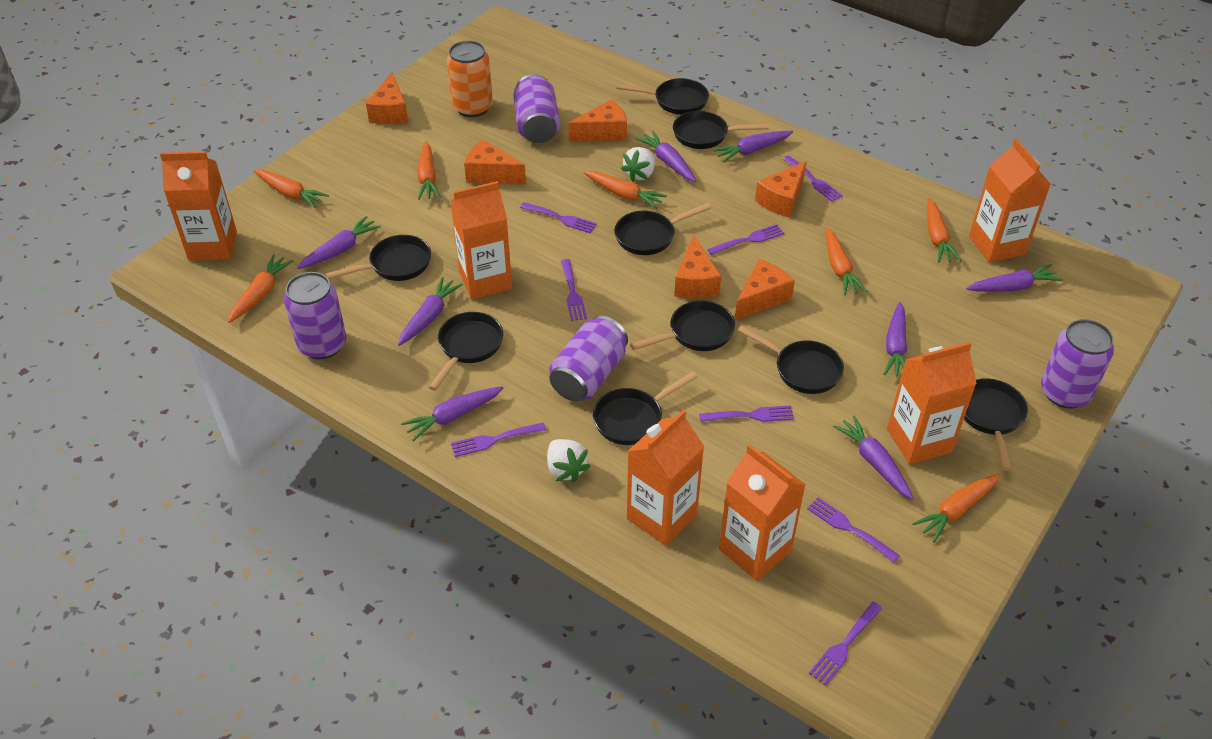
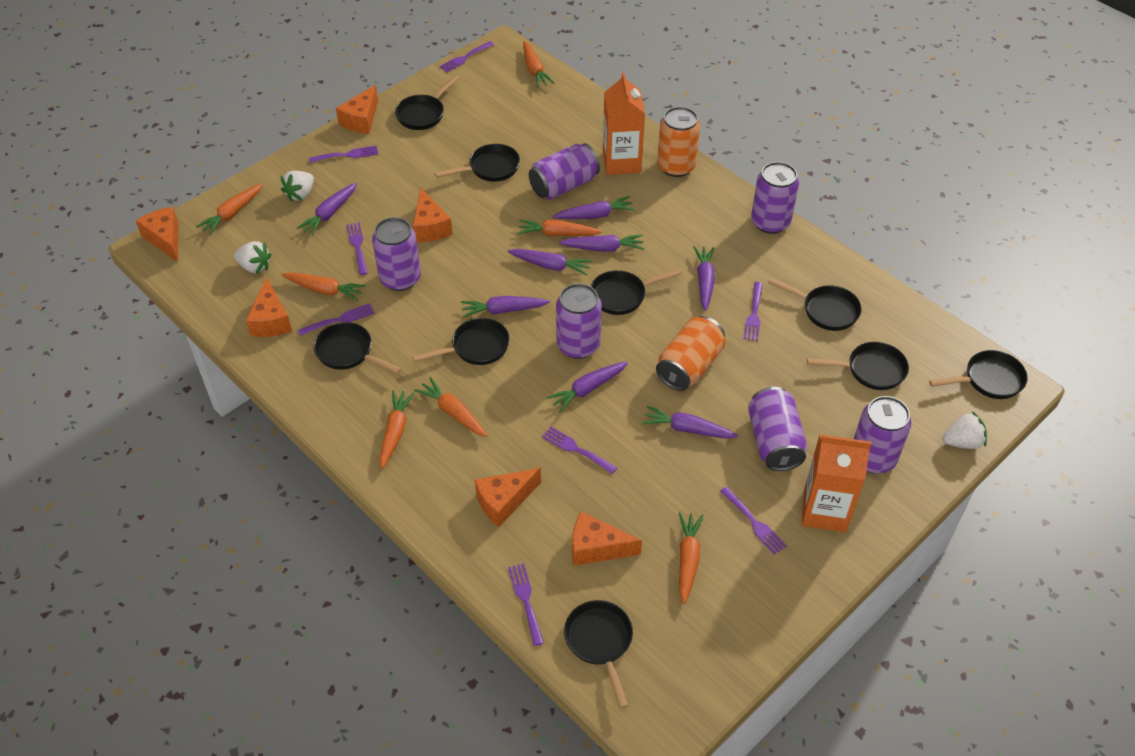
orange can: [447,40,493,117] = 1 -> [656,316,726,391] [657,107,700,177] = 2
orange carton: [160,151,237,261] [450,181,512,299] [627,410,704,546] [719,444,806,581] [887,342,977,464] [969,139,1051,263] = 6 -> [603,72,645,175] [802,435,871,532] = 2
purple can: [284,272,346,359] [513,74,560,143] [549,316,628,402] [1041,319,1114,409] = 4 -> [372,217,421,291] [529,143,600,200] [556,283,602,359] [748,387,807,471] [751,162,799,234] [854,396,911,474] = 6
white strawberry: [547,439,590,482] [621,147,655,182] = 2 -> [234,241,272,274] [281,171,314,202] [943,411,987,449] = 3

